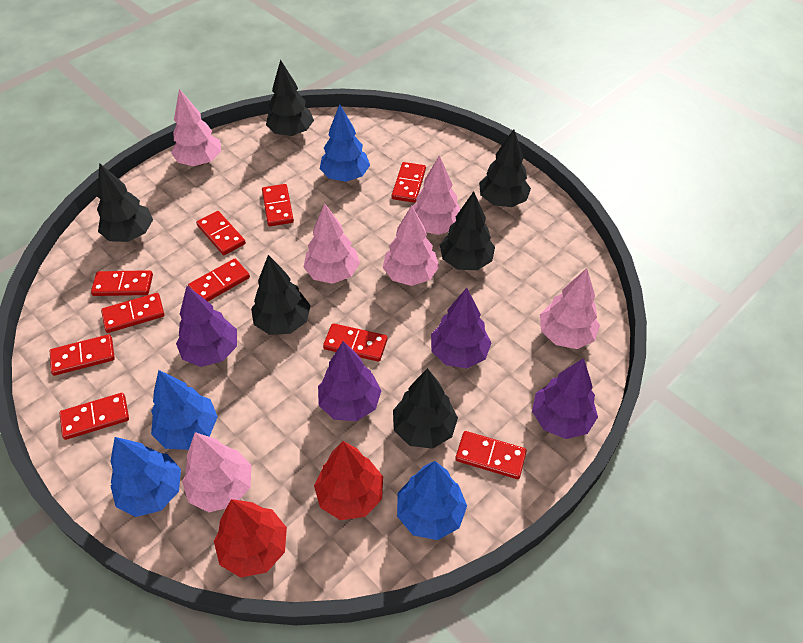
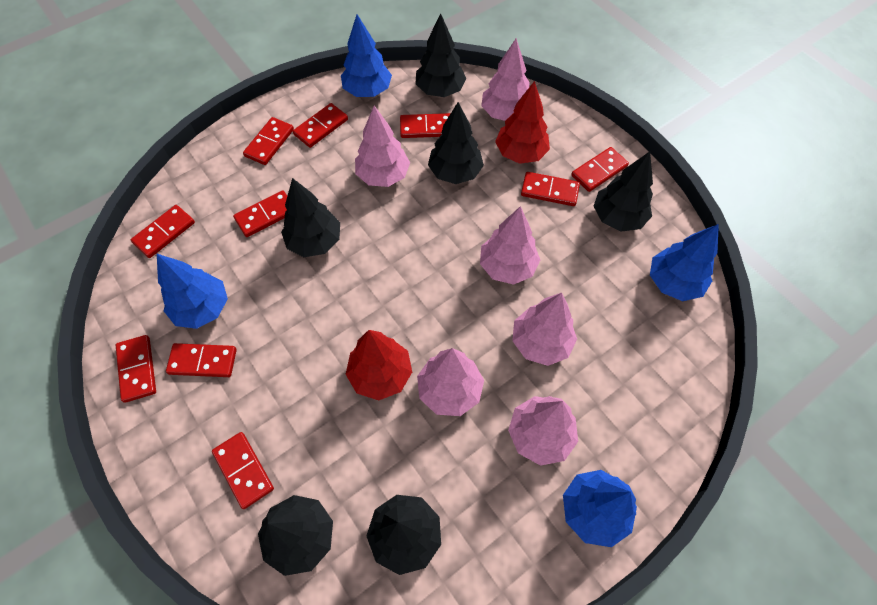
purple tree: [176,286,237,367] [318,341,382,421] [431,288,492,368] [532,358,598,439] = 4 -> none = 0

